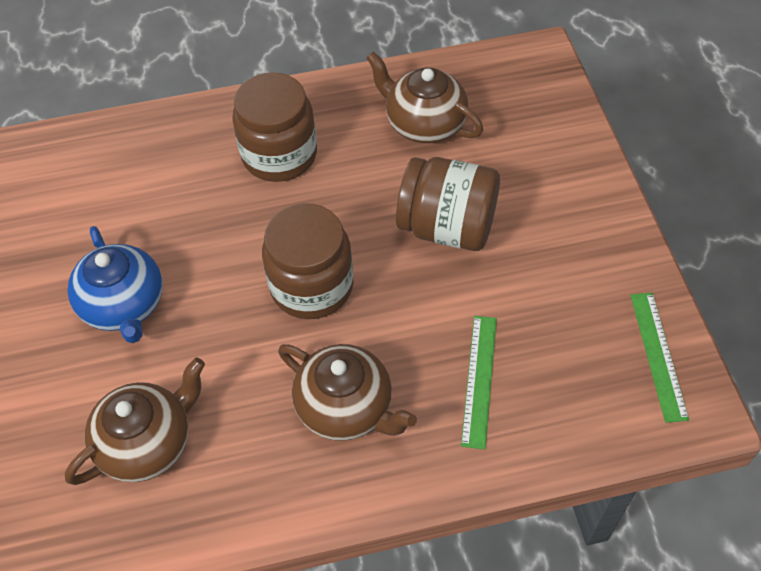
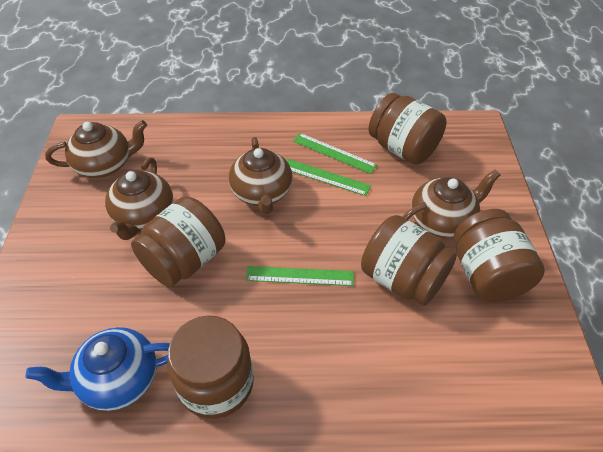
brown jar: [232,72,317,182] [262,203,353,319] [396,157,500,251] = 3 -> [131,196,225,287] [167,315,254,419] [361,215,457,306] [369,93,446,165] [454,209,545,302] = 5
brown teapot: [65,357,205,485] [278,344,417,441] [366,52,483,143] = 3 -> [45,120,147,178] [105,157,173,240] [229,137,293,214] [403,169,500,238] = 4
green ruler: [461,316,497,450] [630,293,689,423] = 2 -> [246,266,354,286] [286,159,371,196] [293,133,377,174] = 3

